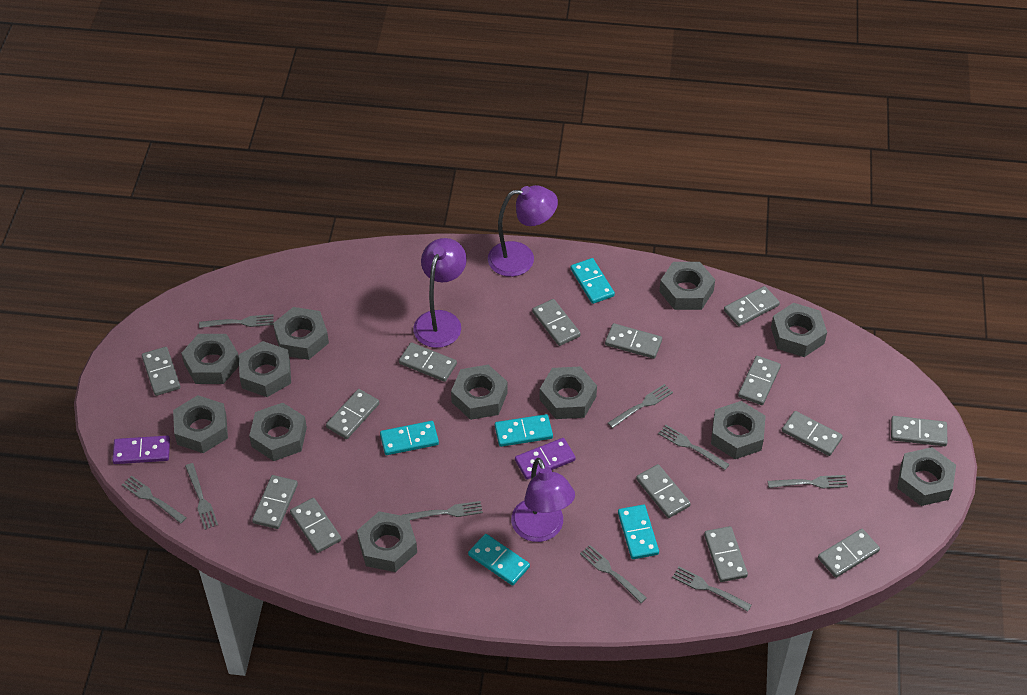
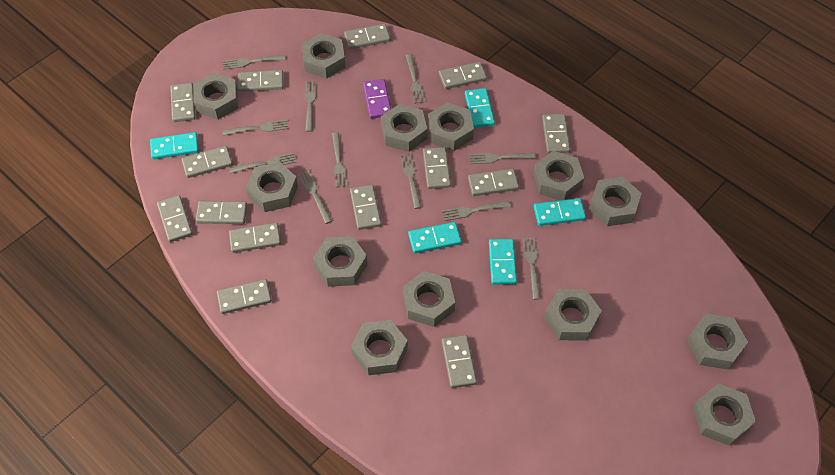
grey fork: [122,475,186,524] [185,463,218,530] [199,314,273,328] [402,501,483,520] [580,545,647,603] [608,384,673,428] [658,425,730,470] [672,567,752,612] [768,475,848,489] = 9 -> [223,55,285,70] [223,119,288,136] [229,153,296,174] [298,170,332,224] [305,81,317,132] [332,132,347,188] [400,153,421,209] [406,54,425,104] [442,201,511,221] [470,153,536,164] [523,237,541,300] = 11
grey nut: [173,395,228,453] [181,334,239,384] [239,341,291,397] [249,403,307,461] [273,307,329,360] [357,511,417,572] [451,365,508,420] [539,366,597,419] [659,262,715,310] [711,401,766,459] [771,303,827,357] [897,447,956,506] = 12 -> [193,73,238,120] [246,162,298,212] [302,33,346,78] [313,236,368,287] [351,320,408,375] [381,104,428,152] [403,271,455,327] [428,102,474,151] [533,151,584,200] [544,289,602,341] [589,177,641,226] [687,314,748,370] [693,384,756,446] = 13
purple domino: [112,436,170,464] [515,438,576,480] = 2 -> [363,79,391,119] = 1
purple lamp: [413,238,467,348] [488,185,558,277] [511,458,575,542] = 3 -> none = 0

